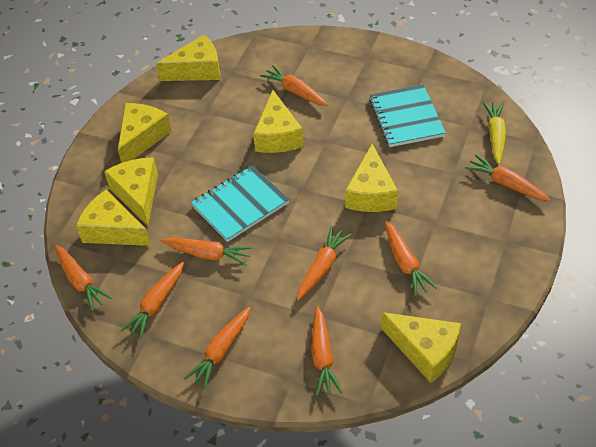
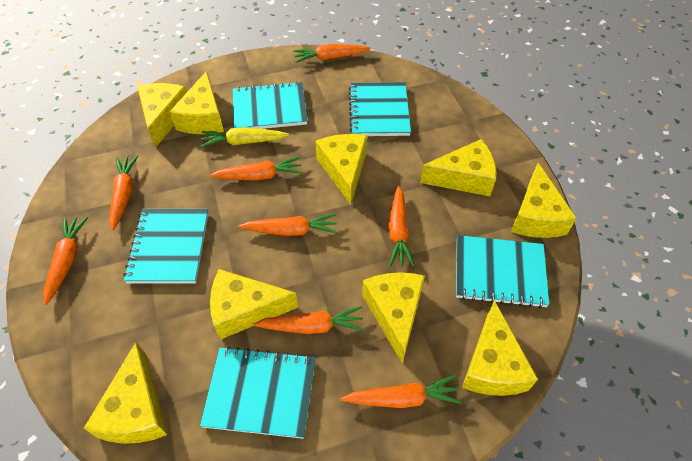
orange carrot: [54,245,112,311] [120,262,184,340] [160,237,252,265] [184,307,251,389] [260,65,328,106] [297,227,352,301] [311,306,343,396] [385,221,437,296] [465,155,551,201] = 9 -> [43,217,88,305] [109,155,138,230] [210,156,303,181] [238,214,337,236] [253,306,364,334] [293,44,371,63] [341,375,461,408] [389,186,415,267] = 8
turquoise notebook: [191,165,289,242] [369,84,446,147] = 2 -> [124,209,208,284] [200,346,316,439] [233,82,308,129] [349,82,411,136] [456,235,549,308] = 5
yellow cheese: [76,189,151,246] [104,157,158,226] [118,103,172,163] [156,35,220,81] [253,90,304,153] [345,144,398,212] [381,312,461,383] = 7 -> [84,342,167,444] [137,83,187,148] [169,71,224,134] [210,269,298,340] [315,134,367,205] [362,272,425,364] [420,139,497,196] [462,300,538,396] [511,163,576,238] = 9

